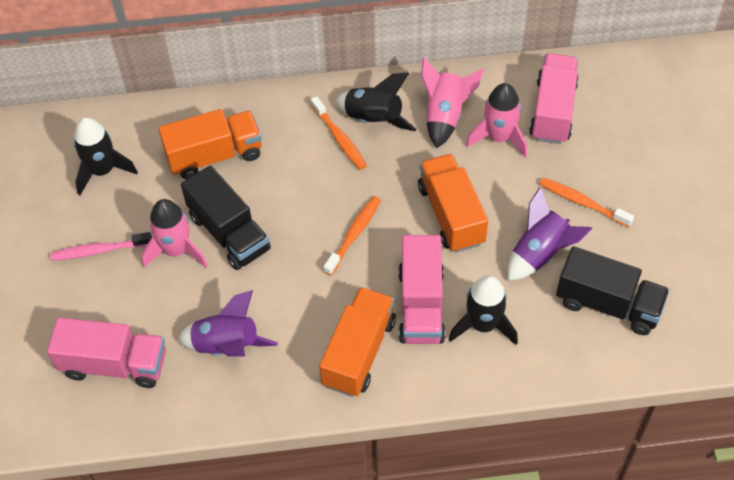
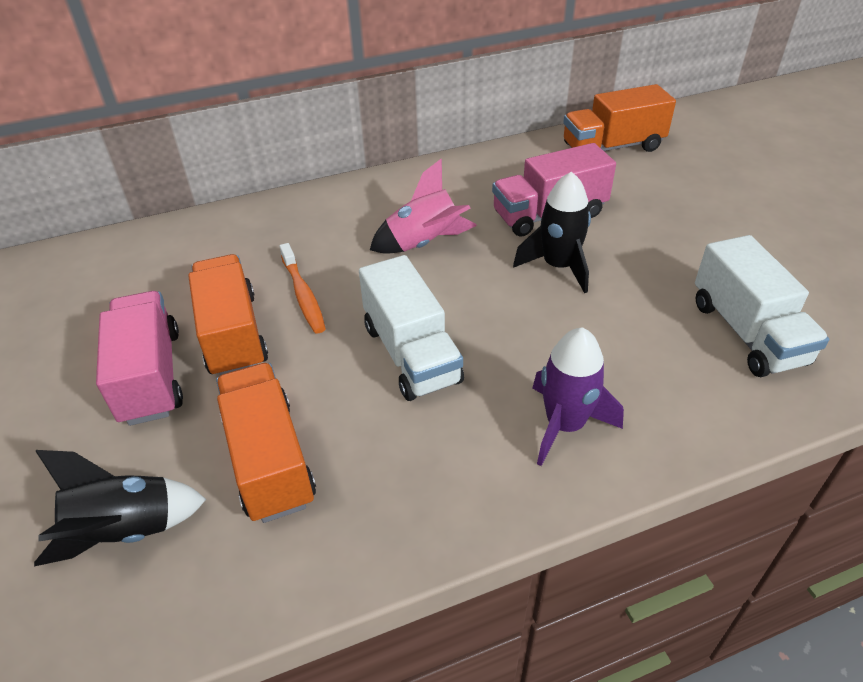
black rocket: [74,117,138,195] [335,72,416,131] [449,275,518,345] = 3 -> [34,450,206,567] [513,171,591,293] = 2
black truck: [181,165,271,270] [556,246,670,335] = 2 -> none = 0
orange toothbrush: [311,96,367,170] [324,196,381,276] [539,178,634,227] = 3 -> [279,243,326,333] = 1
pink rocket: [141,199,208,268] [421,57,484,148] [466,83,527,158] = 3 -> [370,159,477,254] = 1
pink toothbrush: [50,232,152,261] = 1 -> none = 0
pink truck: [47,317,166,388] [399,235,445,344] [529,53,579,144] = 3 -> [96,291,183,426] [492,143,616,237] = 2
purple rocket: [178,290,278,357] [508,187,593,281] = 2 -> [532,327,624,466] = 1
white truck: none = 0 -> [359,255,464,401] [695,235,829,377] = 2

